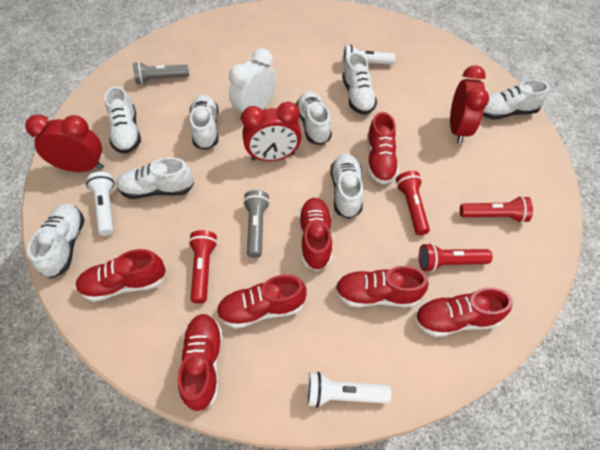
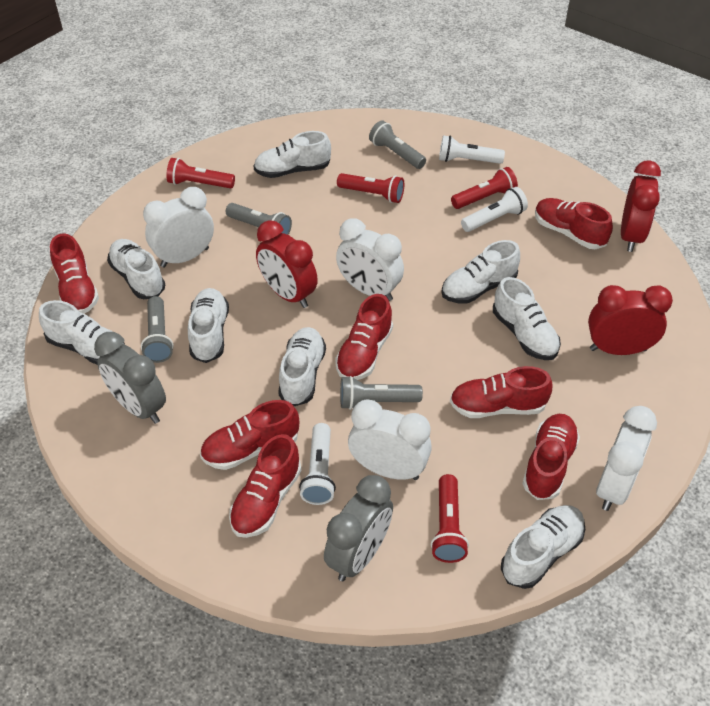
grey clock: none = 0 -> [94,332,166,424] [324,475,393,581] = 2
grey flashlight: [133,62,189,85] [243,190,270,258] = 2 -> [141,296,174,363] [226,203,292,235] [340,376,423,410] [369,120,426,169] = 4
white clock: [229,48,277,120] = 1 -> [143,187,214,268] [336,219,404,301] [348,399,432,480] [596,406,657,511] = 4

